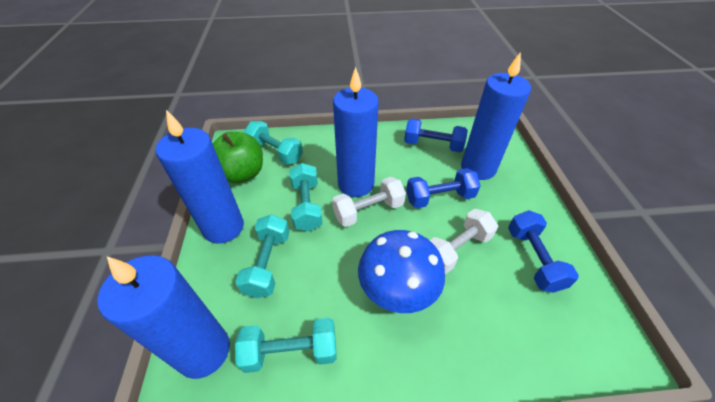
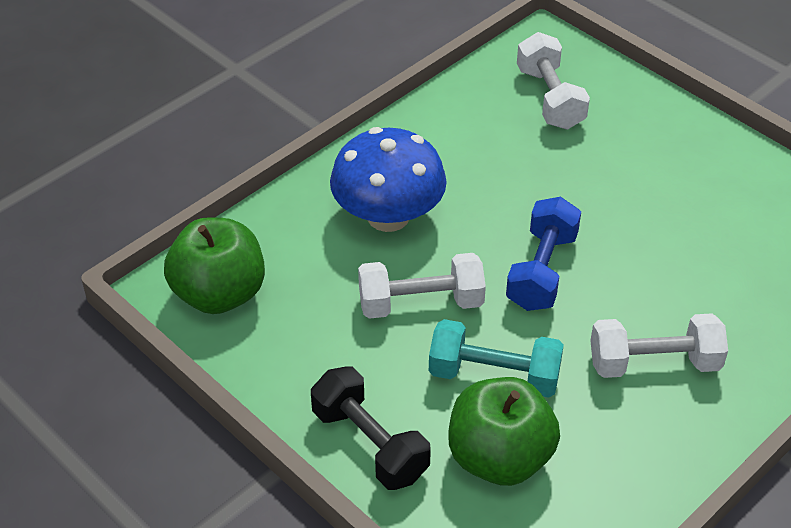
black dumbbell: none = 0 -> [311,366,431,490] = 1
blue candle: [97,255,230,379] [155,110,244,244] [333,67,379,197] [461,52,531,180] = 4 -> none = 0
blue dumbbell: [404,119,468,152] [406,168,481,208] [508,210,579,293] = 3 -> [506,197,581,311] = 1
green apple: [213,132,263,183] = 1 -> [164,217,265,314] [449,377,560,486] = 2
turquoise dumbbell: [235,214,289,298] [235,318,337,373] [244,121,303,165] [289,163,322,231] = 4 -> [429,319,564,398] = 1
white dumbbell: [332,177,406,227] [430,208,498,274] = 2 -> [358,253,486,319] [517,32,590,129] [590,313,728,378] = 3

